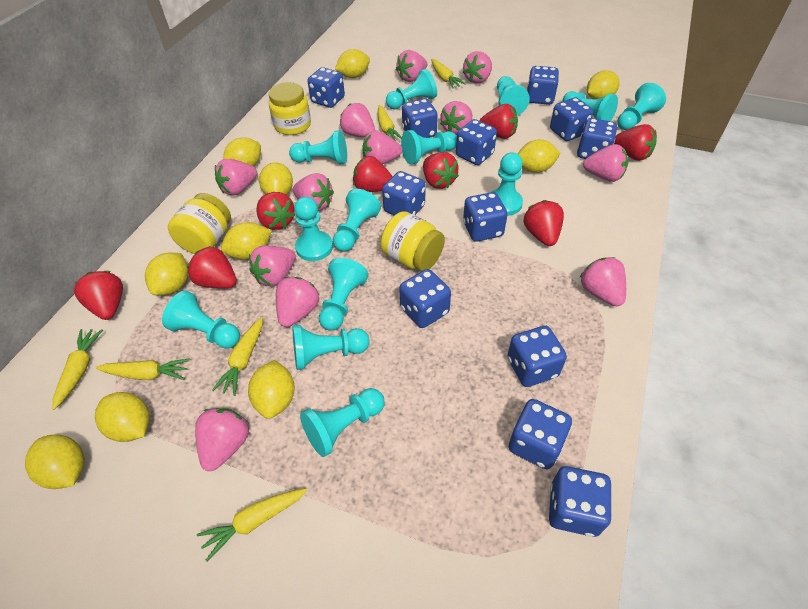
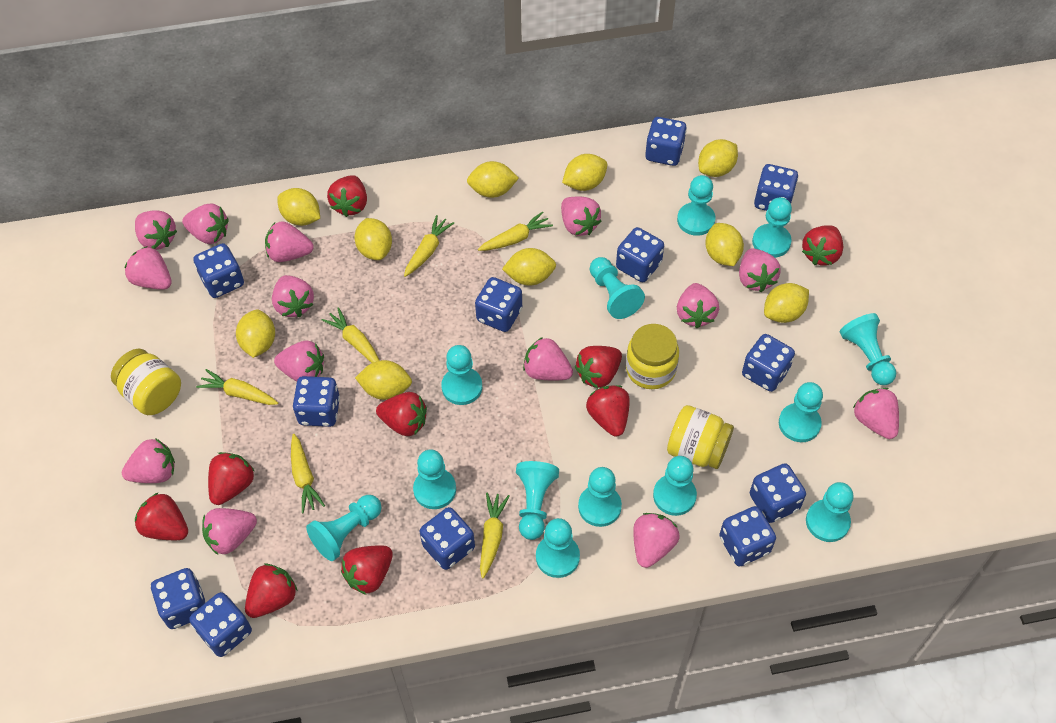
pink strawberry: [195,408,249,471] [215,159,257,196] [249,246,295,286] [276,277,319,327] [293,173,334,211] [340,103,375,137] [362,130,402,164] [396,50,427,82] [440,101,472,135] [463,51,492,84] [580,257,626,306] [583,144,628,182] = 12 -> [122,438,175,483] [125,246,172,290] [135,210,177,250] [182,204,229,244] [202,508,257,555] [265,221,314,262] [272,275,314,317] [274,341,324,381] [523,337,573,380] [561,197,601,236] [633,513,680,568] [677,283,719,328] [739,249,781,292] [853,388,899,439] = 14
red strawberry: [74,271,123,320] [187,246,237,288] [256,192,296,230] [353,156,393,192] [423,152,459,189] [479,104,518,139] [523,200,564,246] [614,124,657,161] = 8 -> [135,493,188,540] [208,452,255,505] [245,564,298,618] [327,175,367,217] [341,545,393,595] [376,392,427,436] [575,346,622,388] [586,385,630,437] [802,225,843,266] = 9

